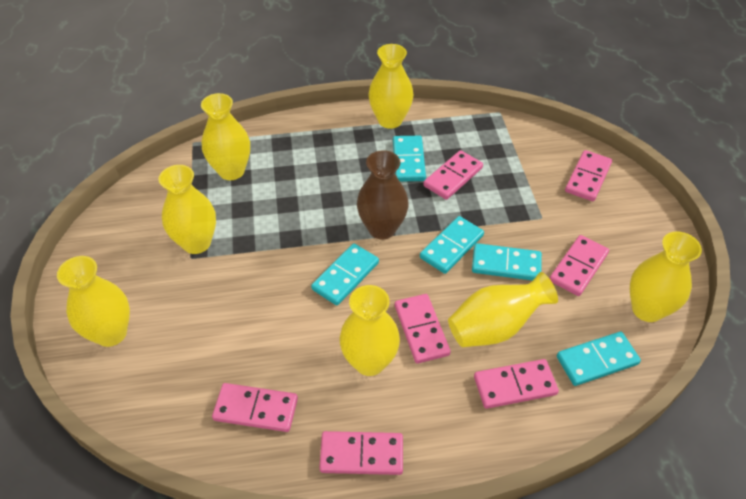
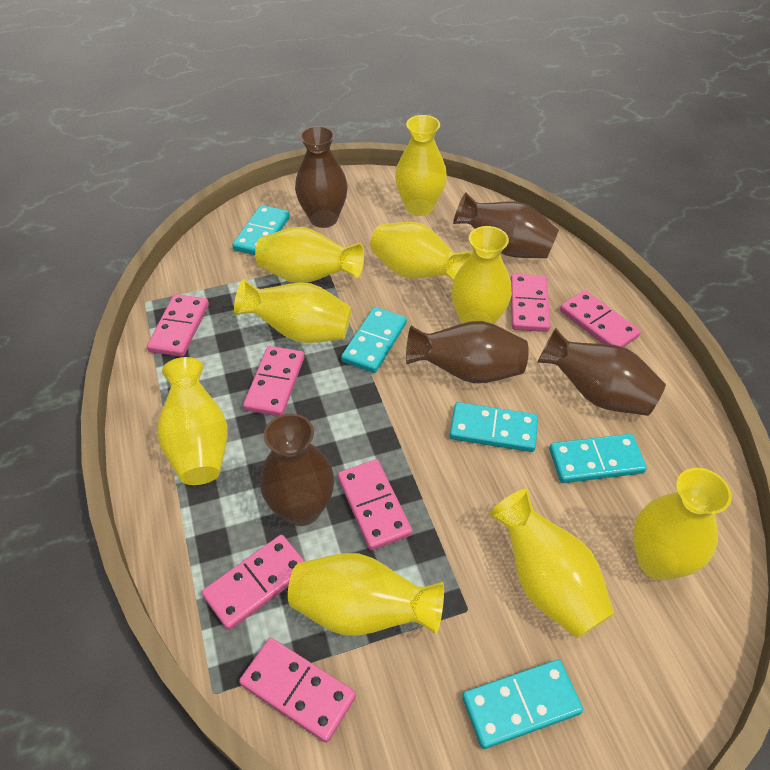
brown vase: [357,150,409,239] = 1 -> [260,413,334,526] [295,126,348,228] [406,321,529,383] [453,192,559,258] [537,328,666,416] = 5
yellow vase: [57,256,130,347] [159,165,216,254] [201,93,250,180] [340,285,400,376] [368,44,413,129] [448,272,558,347] [630,232,702,322] = 7 -> [157,357,228,485] [234,279,352,343] [255,227,364,283] [288,553,444,636] [370,222,472,281] [395,115,447,216] [452,226,512,324] [490,488,614,639] [633,468,732,580] = 9

